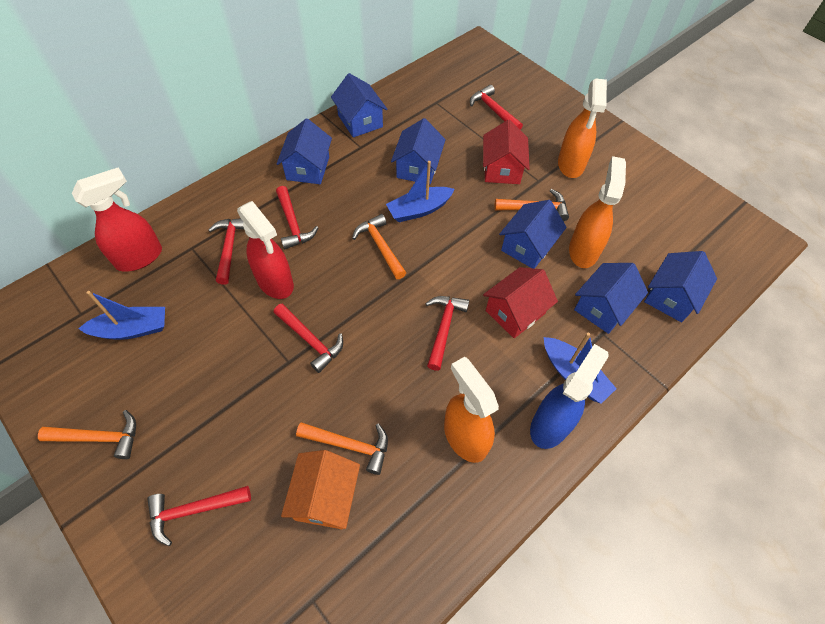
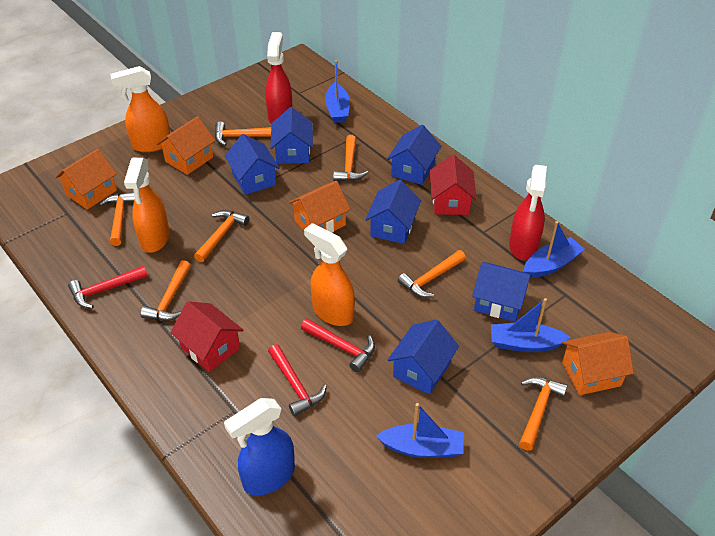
blue boat: [78,291,165,340] [386,161,455,222] [544,333,617,404] = 3 -> [325,60,350,123] [376,403,464,458] [491,298,571,352] [523,221,585,278] = 4
orange hammer: [38,410,136,459] [296,422,388,475] [352,214,406,279] [494,189,569,221] = 4 -> [99,192,135,246] [141,260,191,321] [194,210,249,262] [215,121,271,146] [333,135,368,181] [398,250,466,298] [519,377,568,450] = 7
orange house: [281,450,360,529] = 1 -> [55,149,117,210] [157,116,215,175] [289,181,351,233] [562,332,634,395] = 4
red hammer: [147,486,251,546] [208,218,244,284] [274,304,343,373] [276,186,319,249] [425,296,469,371] [470,85,523,130] = 6 -> [68,266,148,308] [268,344,327,417] [301,318,375,372] = 3

